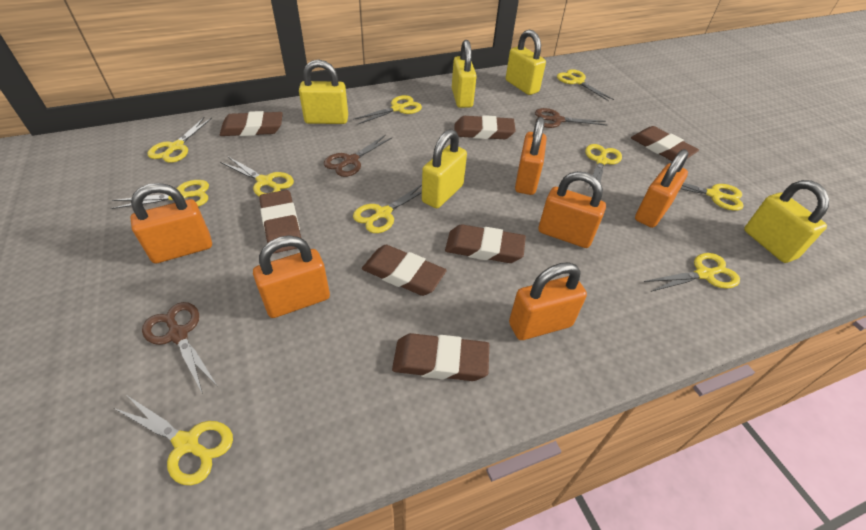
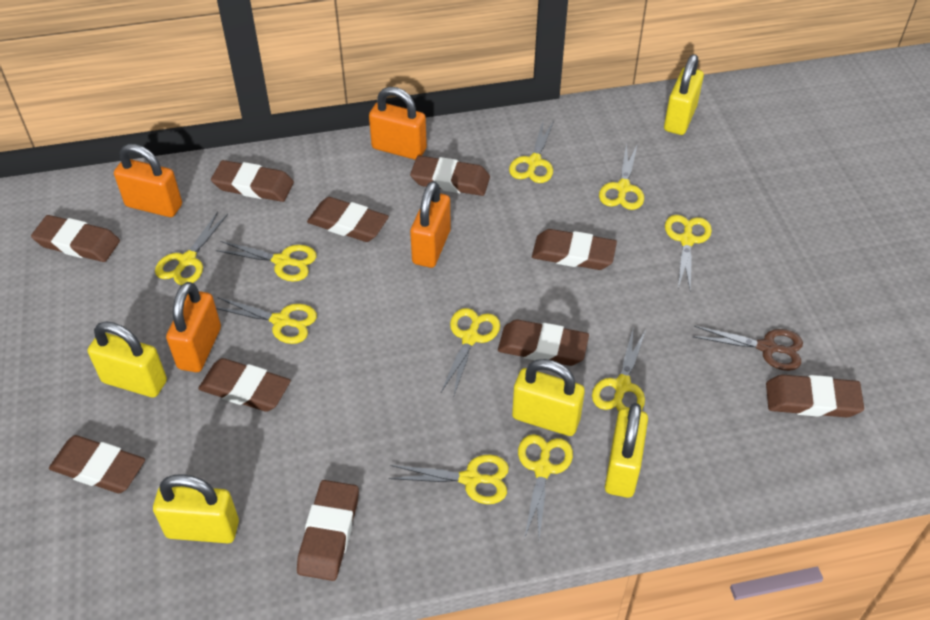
brown eraser: [220,111,283,136] [259,190,301,254] [362,245,447,296] [392,333,489,381] [445,225,526,263] [455,115,516,139] [631,126,699,161] = 7 -> [31,215,120,262] [49,435,145,493] [198,358,291,412] [211,160,294,202] [297,480,359,581] [307,197,389,242] [410,156,490,196] [498,319,589,366] [532,229,617,270] [766,375,864,418] = 10
brown scissors: [142,302,217,394] [324,135,392,177] [535,108,606,128] = 3 -> [692,326,803,371] = 1
orange padlock: [130,183,212,264] [253,235,330,318] [509,262,587,340] [515,117,547,195] [538,171,606,248] [635,149,689,228] = 6 -> [114,144,182,217] [166,282,221,372] [369,87,427,160] [410,181,451,268] = 4

